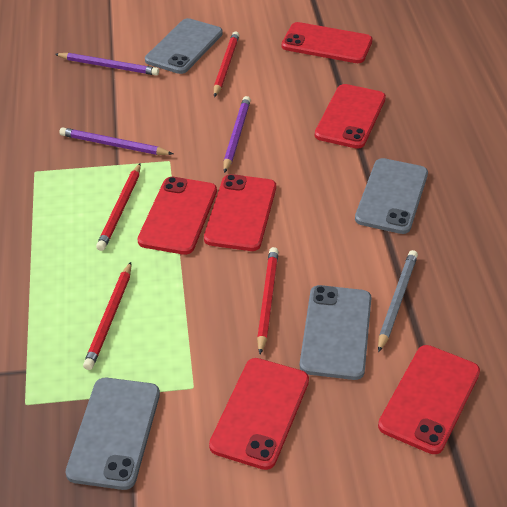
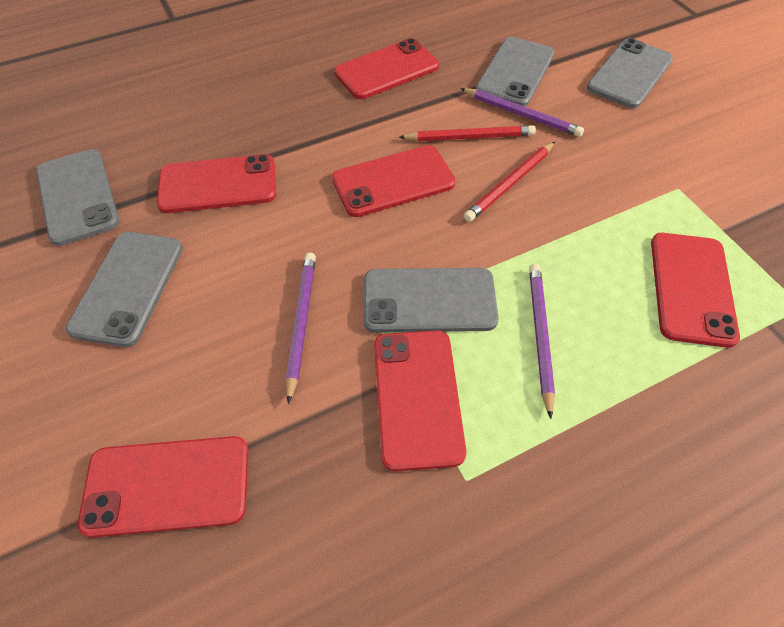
grey pencil: [378,250,418,353] = 1 -> none = 0
grey phone: [66,378,160,490] [145,18,223,74] [300,285,372,380] [355,158,428,234] = 4 -> [36,149,119,246] [66,232,183,347] [364,268,499,333] [476,37,555,107] [587,38,673,108] = 5
red pencil: [83,262,131,370] [96,163,141,251] [214,31,239,97] [257,247,279,354] = 4 -> [399,125,536,141] [464,142,555,222] = 2

